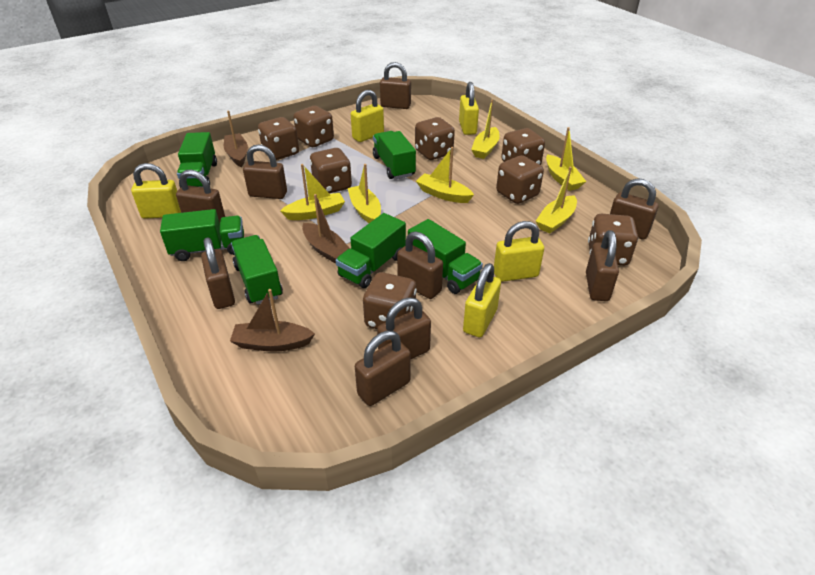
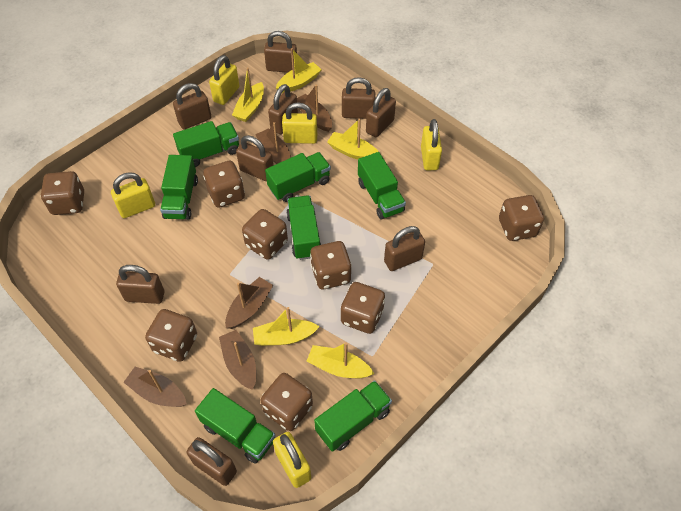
brown boat: [224,111,248,167] [230,289,315,352] [302,194,350,264] = 3 -> [123,367,187,407] [219,330,256,390] [225,277,273,329] [255,122,291,164] [297,85,332,132] = 5
green truck: [160,209,244,261] [177,132,217,188] [231,235,283,305] [336,213,406,288] [373,131,416,179] [408,219,483,294] = 6 -> [160,155,198,220] [173,121,239,167] [195,388,276,464] [265,152,331,202] [286,195,321,260] [314,380,392,452] [358,152,406,220] = 7
yellow boat: [280,164,345,220] [348,164,381,223] [416,147,474,203] [471,100,500,159] [536,167,577,233] [546,127,586,191] = 6 -> [232,67,264,122] [253,307,320,346] [276,48,322,93] [306,342,374,378] [327,118,379,159] = 5

